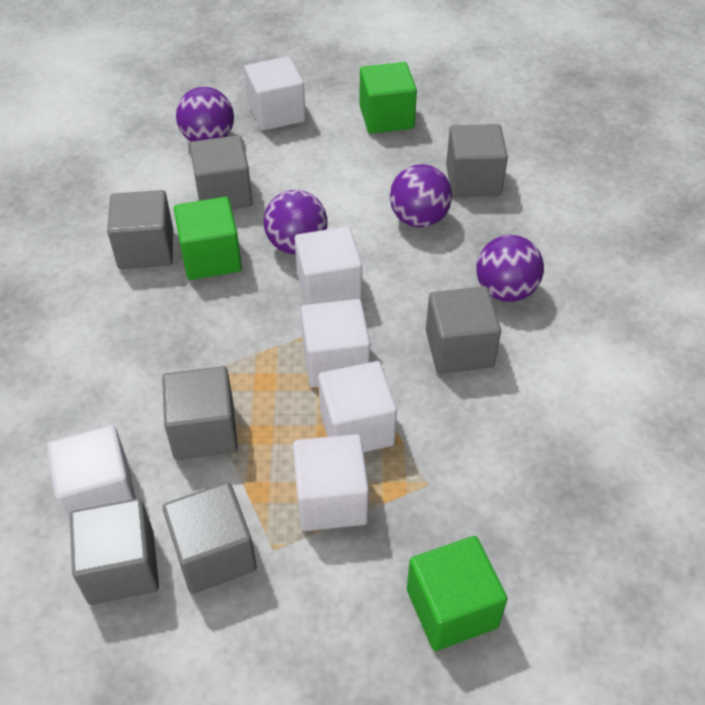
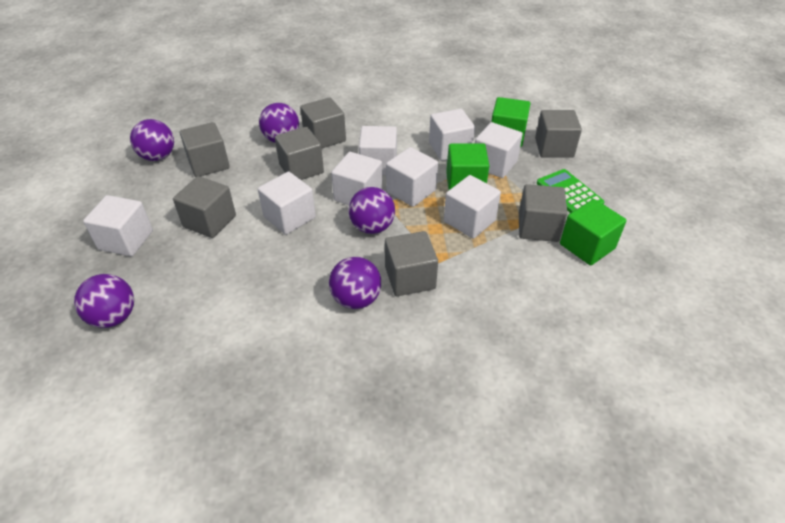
green calculator: none = 0 -> [537,169,604,213] = 1
purple ball: [176,87,234,142] [264,190,328,254] [390,164,452,228] [477,235,544,302] = 4 -> [74,274,134,328] [130,119,174,161] [259,103,299,143] [329,257,381,309] [349,187,395,234] = 5
white cube: [47,425,136,526] [245,56,306,131] [293,434,369,531] [295,227,362,305] [301,299,370,388] [318,361,397,452] = 6 -> [83,195,153,256] [258,172,316,235] [331,152,382,205] [359,126,397,175] [386,147,438,207] [429,109,475,161] [444,175,501,239] [475,122,523,178] = 8

